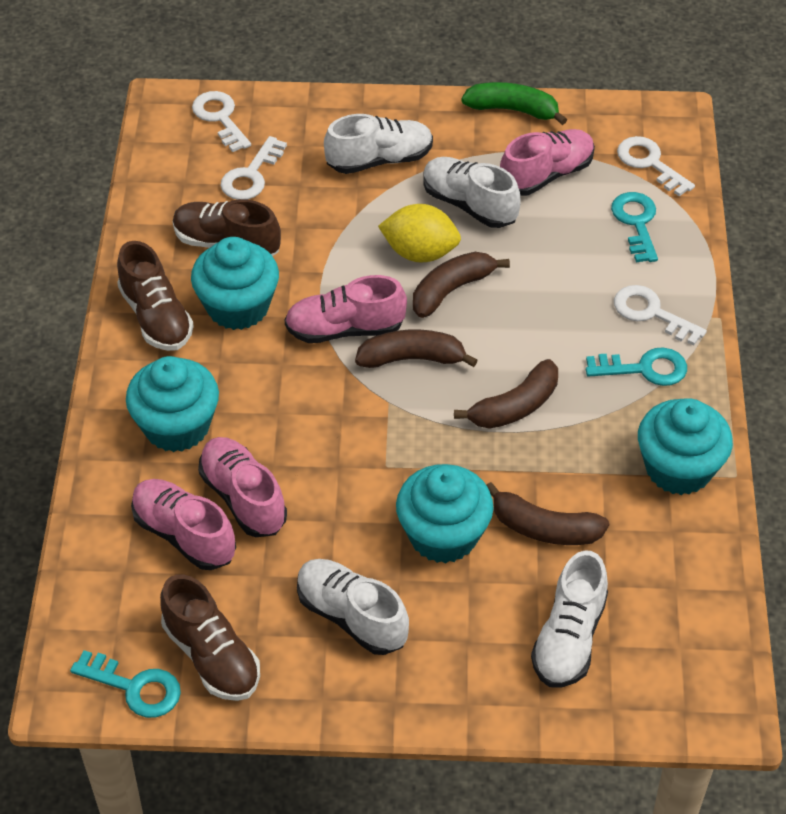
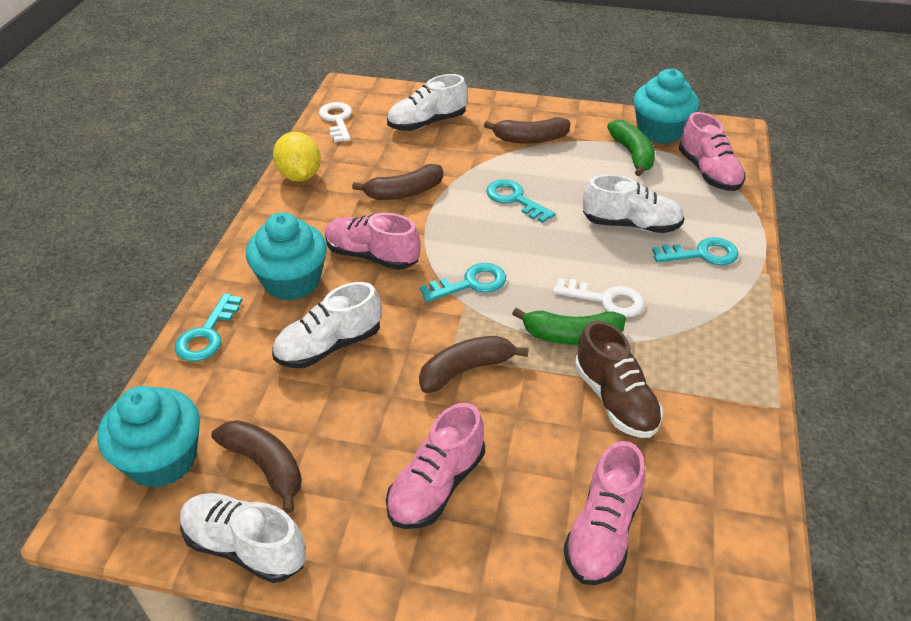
brown shoe: [117,241,194,351] [160,574,260,701] [173,199,281,256] = 3 -> [575,320,663,438] = 1
green banana: [461,82,567,125] = 1 -> [512,308,626,345] [607,120,655,176] = 2
turquoise cupcake: [126,356,219,452] [191,237,279,330] [396,464,494,563] [638,398,733,495] = 4 -> [97,386,200,488] [246,212,327,301] [634,69,699,144] = 3
turquoise key: [70,650,181,718] [586,348,687,386] [611,192,658,262] = 3 -> [175,293,242,362] [420,263,506,302] [486,179,555,223] [652,237,739,265] = 4
white key: [192,91,251,152] [220,136,287,200] [614,285,707,346] [617,136,695,196] = 4 -> [319,102,352,142] [553,278,644,317] = 2

